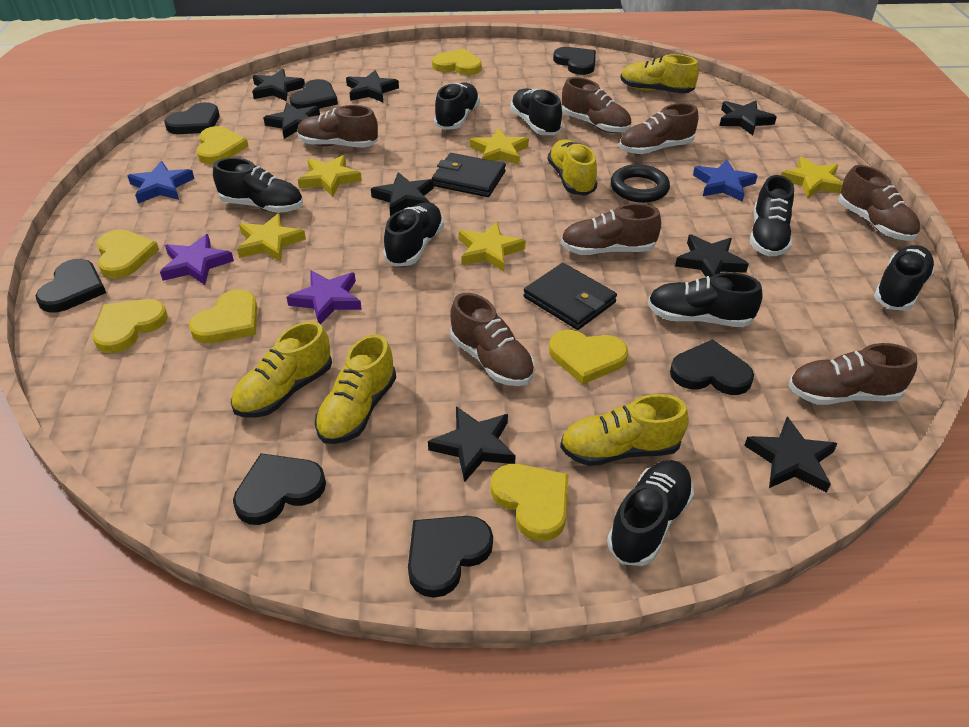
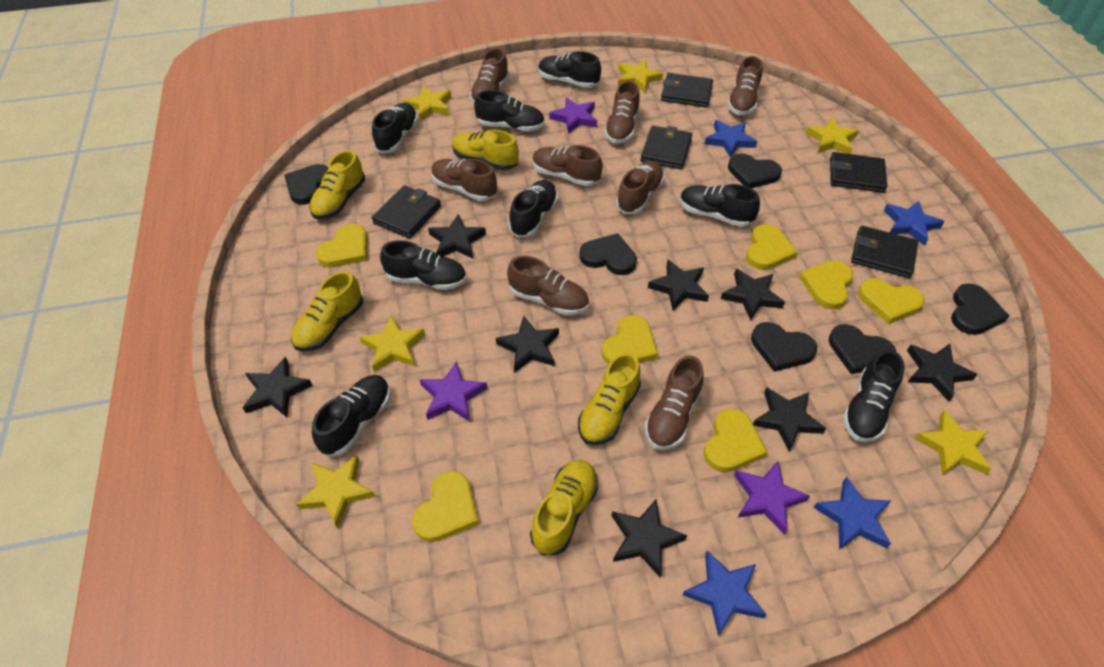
black heart: [35,259,106,313] [165,102,220,134] [233,453,326,525] [290,79,338,109] [408,516,493,598] [553,47,596,75] [670,339,754,395] = 7 -> [284,164,328,205] [579,233,637,275] [728,154,782,188] [751,322,817,372] [829,324,897,374] [951,283,1009,335] = 6
black ring: [611,164,670,203] = 1 -> none = 0
black wallet: [432,153,506,197] [523,263,617,330] = 2 -> [372,185,441,239] [640,126,692,169] [661,73,713,108] [830,152,887,193] [851,226,918,278] = 5
blue star: [128,161,194,203] [693,160,758,202] = 2 -> [683,551,767,636] [705,120,758,158] [813,477,892,550] [884,201,945,246] = 4
brown shoe: [297,105,378,148] [450,293,535,386] [561,203,661,255] [562,77,632,133] [619,103,699,154] [789,343,917,405] [838,165,920,241] = 7 -> [432,159,497,201] [470,48,509,104] [507,256,589,315] [532,145,603,186] [604,81,640,144] [616,161,664,214] [645,355,704,450] [727,56,762,115] = 8
purple star: [160,234,234,285] [287,270,362,324] = 2 -> [420,361,487,422] [549,97,597,134] [734,461,810,534] = 3
yellow star: [237,213,306,262] [298,155,362,197] [459,222,526,271] [470,128,529,165] [781,157,843,198] = 5 -> [296,456,375,528] [359,316,425,372] [403,86,451,121] [618,59,663,93] [806,118,859,154] [914,410,991,475] = 6

